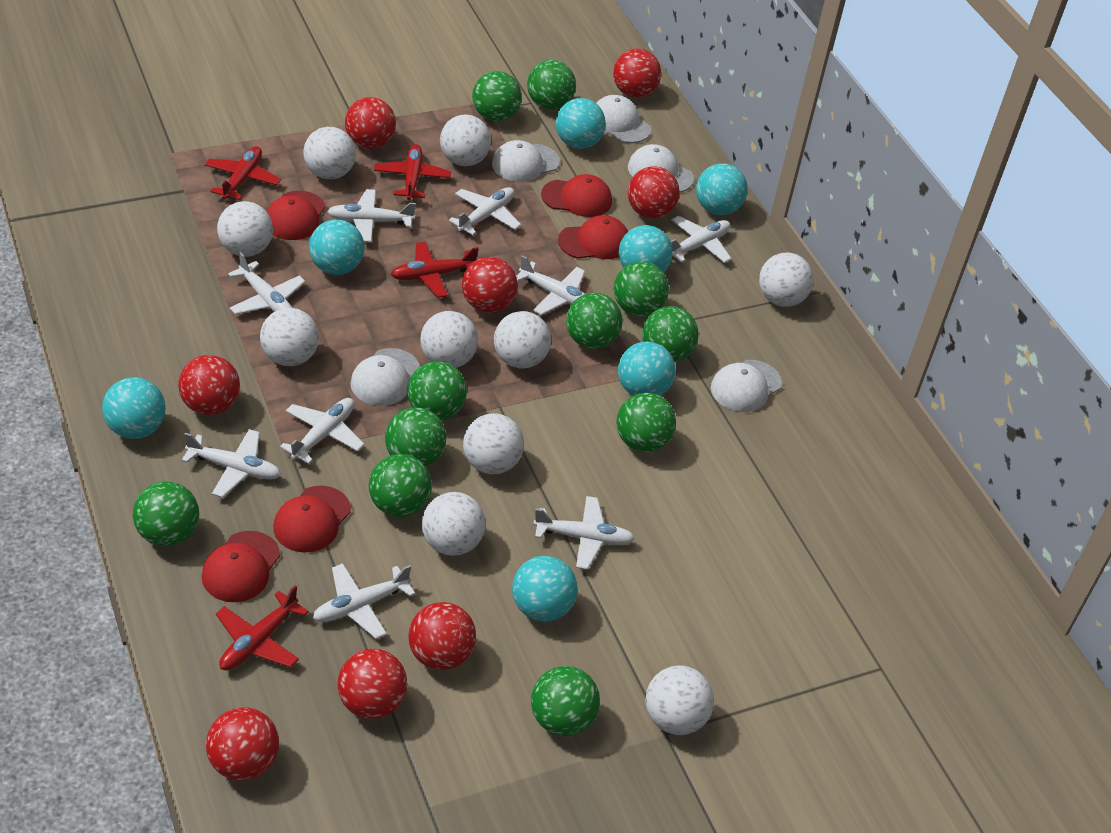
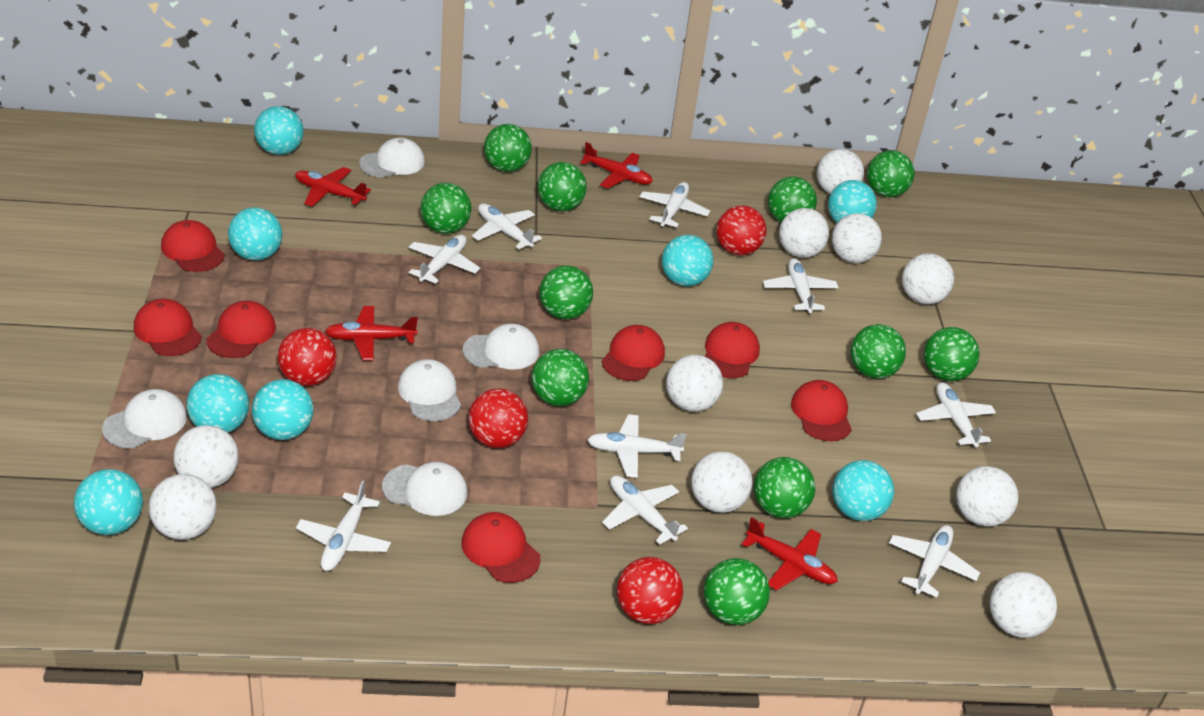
red ball: [178,355,240,415] [206,707,279,781] [338,649,407,719] [345,97,396,149] [408,602,476,670] [462,257,518,313] [613,49,661,98] [628,166,680,219] = 8 -> [277,328,337,386] [468,388,528,448] [617,557,683,624] [716,205,766,256] = 4
red cap: [202,531,280,602] [266,191,326,240] [273,486,351,553] [541,174,612,217] [558,215,628,259] = 5 -> [134,299,202,356] [161,220,225,272] [206,301,276,358] [461,512,540,583] [602,325,665,381] [704,322,760,378] [791,380,852,441] = 7
turquoise ball: [102,377,166,439] [309,219,365,275] [512,556,577,622] [556,98,606,149] [618,342,676,396] [619,225,672,272] [696,163,748,215] = 7 -> [74,469,143,535] [186,374,249,433] [228,207,282,261] [252,379,314,440] [254,106,304,155] [662,235,713,286] [828,180,877,223] [833,460,894,521] = 8

